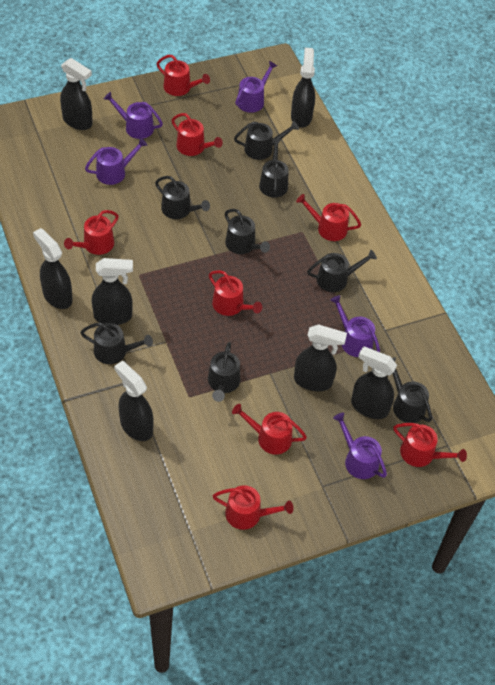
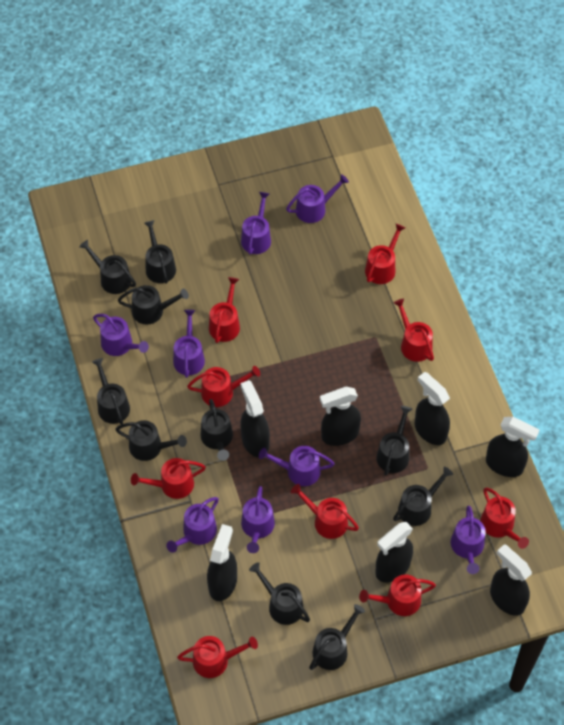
black watering can: [80,323,153,364] [155,176,210,219] [208,342,240,402] [225,209,270,254] [234,121,299,160] [259,138,289,198] [307,250,377,292] [392,357,432,423] = 8 -> [79,240,136,294] [92,358,130,425] [116,420,187,461] [118,285,189,325] [144,220,176,284] [201,399,233,461] [249,562,310,625] [309,604,365,670] [376,406,412,475] [393,467,453,526] = 10
purple watering can: [85,138,147,185] [104,92,163,139] [235,61,277,113] [330,295,380,357] [333,413,387,479] = 5 -> [93,314,149,356] [166,497,219,553] [173,310,205,378] [241,192,271,254] [241,486,275,553] [259,446,335,486] [286,174,349,223] [451,506,486,574] = 8
red watering can: [64,210,119,255] [156,55,210,96] [171,113,223,156] [209,270,262,316] [213,485,294,530] [232,404,307,454] [296,194,361,241] [393,423,467,467] = 8 -> [131,458,206,499] [177,636,258,678] [187,366,260,407] [209,277,240,343] [291,484,359,539] [359,574,436,616] [365,224,405,284] [393,299,434,362] [481,488,529,549] = 9

